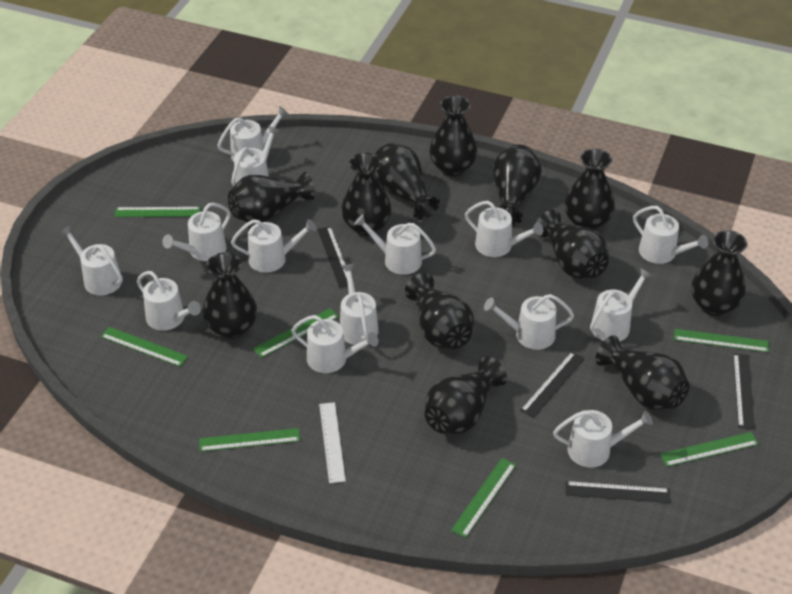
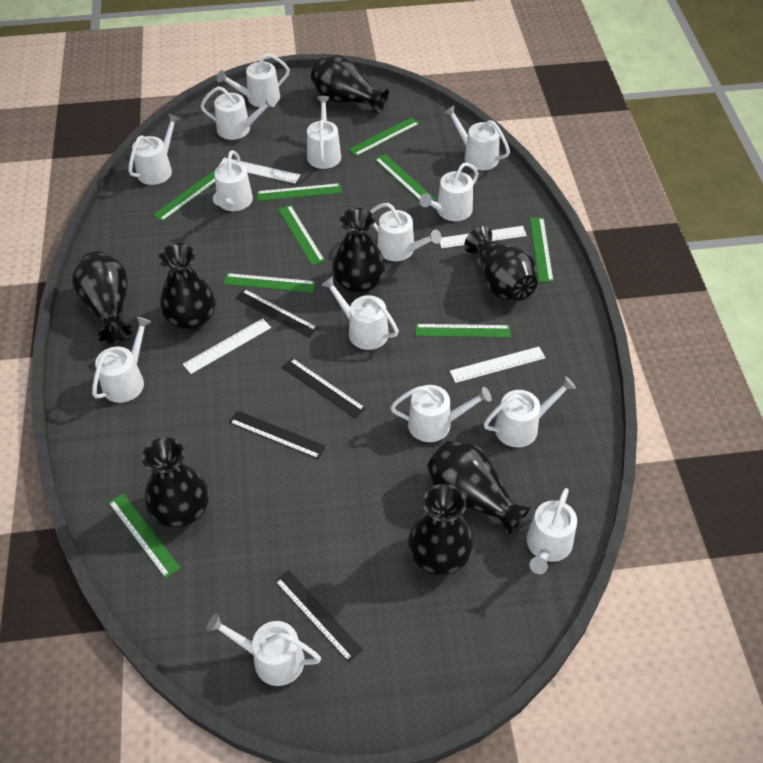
black vase: [203,252,257,339] [228,172,315,224] [341,153,391,236] [374,143,440,220] [405,273,474,349] [425,357,507,434] [429,95,477,176] [493,145,541,225] [537,210,609,279] [565,148,615,230] [595,335,689,410] [692,230,748,316] = 12 -> [72,251,133,343] [142,438,209,528] [159,244,216,331] [311,55,389,115] [332,208,386,295] [408,484,474,575] [427,440,532,537] [464,226,538,300] = 8
green ruler: [101,327,188,367] [114,207,201,217] [199,428,300,452] [253,308,339,358] [451,458,516,538] [660,432,759,467] [674,329,769,352] = 7 -> [108,493,181,579] [153,171,215,222] [223,273,316,293] [257,183,342,201] [278,205,325,265] [349,117,420,156] [375,154,436,201] [416,324,511,338] [530,218,554,282] = 9
white ruler: [319,402,346,483] = 1 -> [183,318,271,374] [220,157,300,183] [440,226,527,248] [450,347,545,383] = 4

